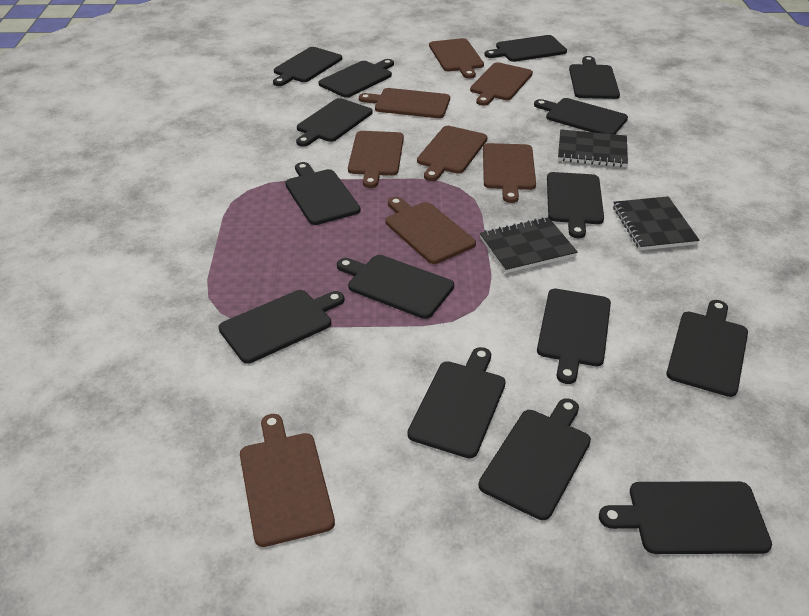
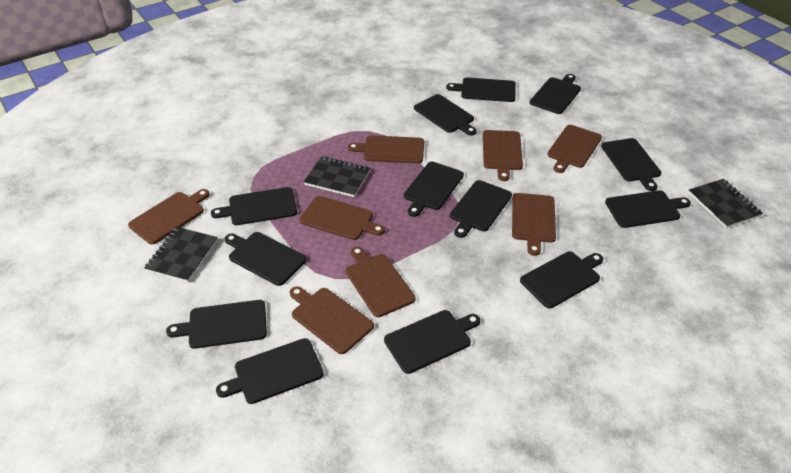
black cutting board: [218,290,344,364] [273,47,342,86] [285,162,361,225] [296,98,372,147] [318,59,394,98] [337,255,454,319] [407,347,506,458] [479,398,591,520] [485,35,567,62] [534,98,628,134] [537,289,611,384] [547,172,604,238] [569,56,620,99] [599,481,772,554] [667,300,748,397] = 15 -> [166,300,267,349] [211,187,297,225] [216,338,324,404] [225,232,307,286] [384,310,480,374] [404,162,464,217] [414,94,477,135] [446,78,516,102] [450,180,512,238] [520,252,603,308] [530,74,581,114] [601,138,661,191] [605,190,691,228] = 13

